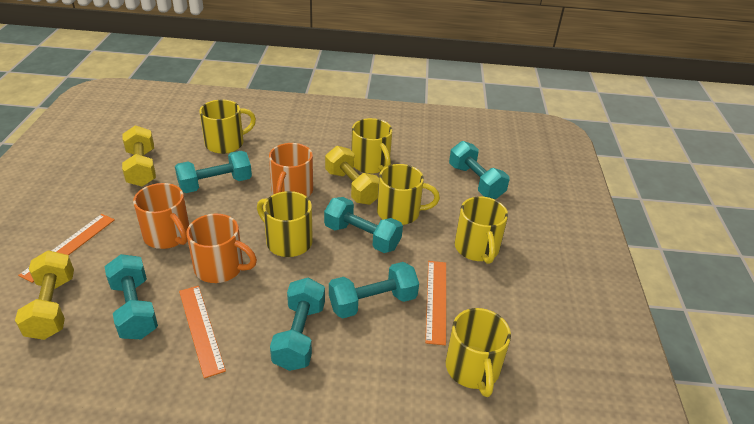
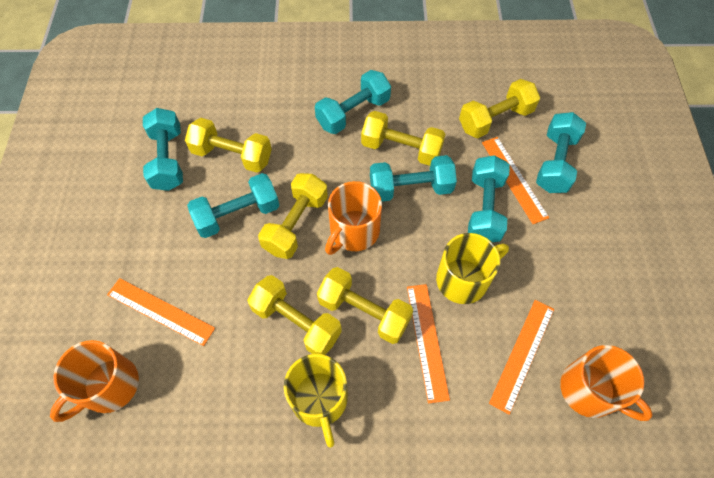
orange ruler: [18,214,115,283] [179,286,226,378] [425,261,446,346] = 3 -> [107,278,215,346] [407,284,450,403] [482,137,549,224] [489,300,554,415] = 4
yellow dumbbell: [15,250,74,340] [122,125,156,187] [325,146,379,205] = 3 -> [185,118,272,173] [247,275,342,355] [258,173,328,259] [317,267,413,344] [361,111,445,166] [459,79,540,138] = 6
yellow mug: [200,100,256,154] [257,191,313,257] [351,118,392,174] [377,164,440,225] [445,308,511,397] [455,196,508,264] = 6 -> [284,354,348,448] [436,233,509,304] = 2

